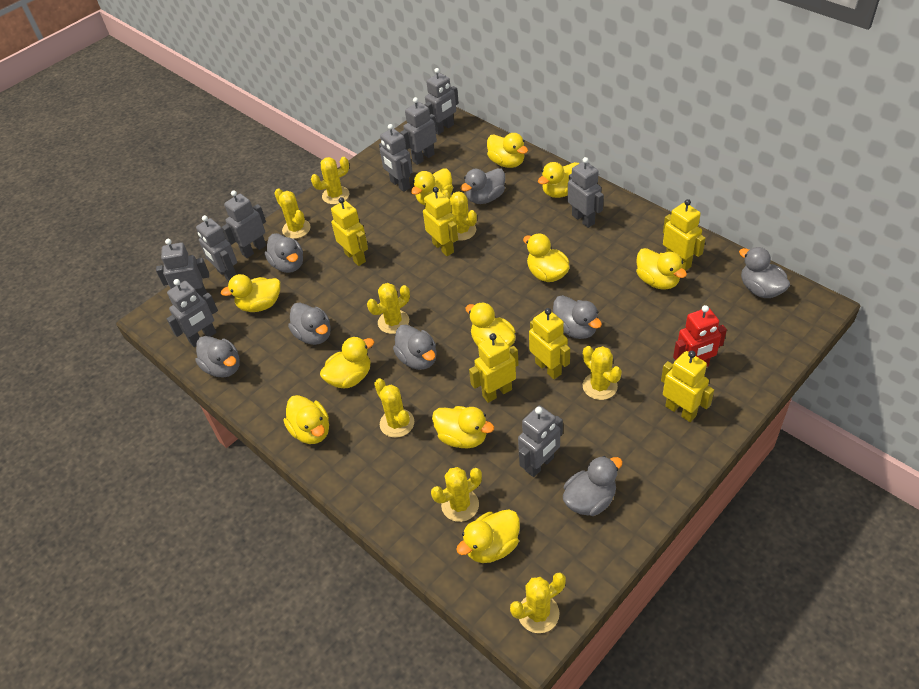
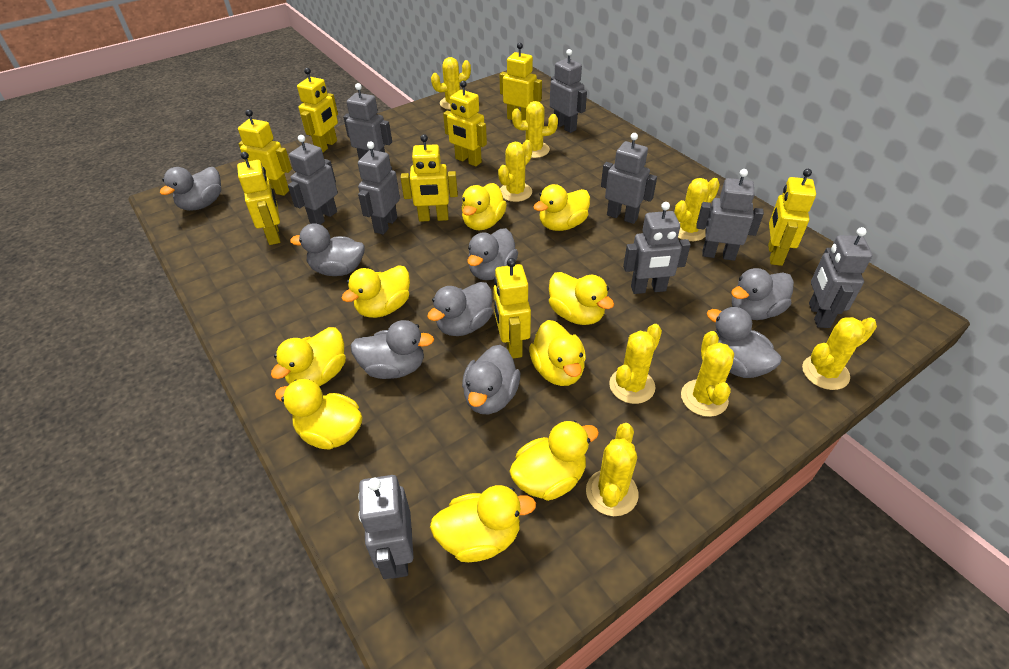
red robot: [673,305,727,367] = 1 -> none = 0
yellow duck: [221,274,280,312] [284,395,329,444] [320,336,374,388] [411,168,453,205] [432,406,494,448] [456,509,520,563] [465,302,516,348] [487,133,528,168] [523,233,570,282] [538,162,579,198] [636,248,687,290] = 11 -> [271,327,346,386] [275,379,362,450] [342,265,410,318] [430,485,536,562] [461,183,507,230] [509,421,599,501] [529,320,586,386] [533,184,590,231] [549,272,614,325] = 9
yellow robot: [331,197,368,266] [423,187,458,256] [469,333,519,403] [529,308,570,379] [661,351,714,422] [663,199,706,271] = 6 -> [237,152,280,245] [238,109,292,196] [297,68,338,152] [401,134,458,222] [443,81,487,166] [493,258,531,359] [500,43,542,120] [768,169,816,266] = 8

